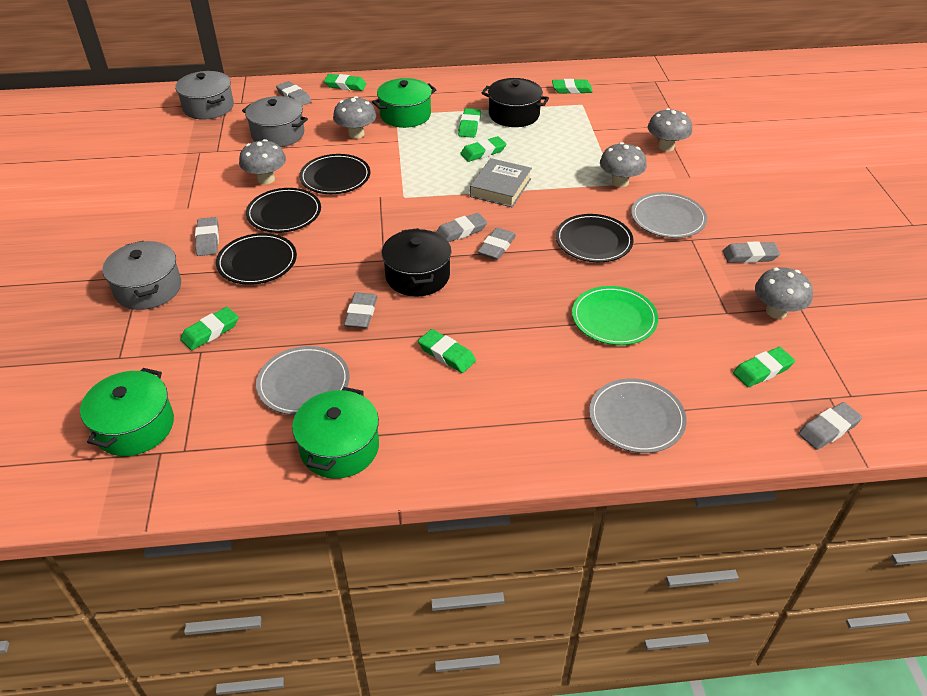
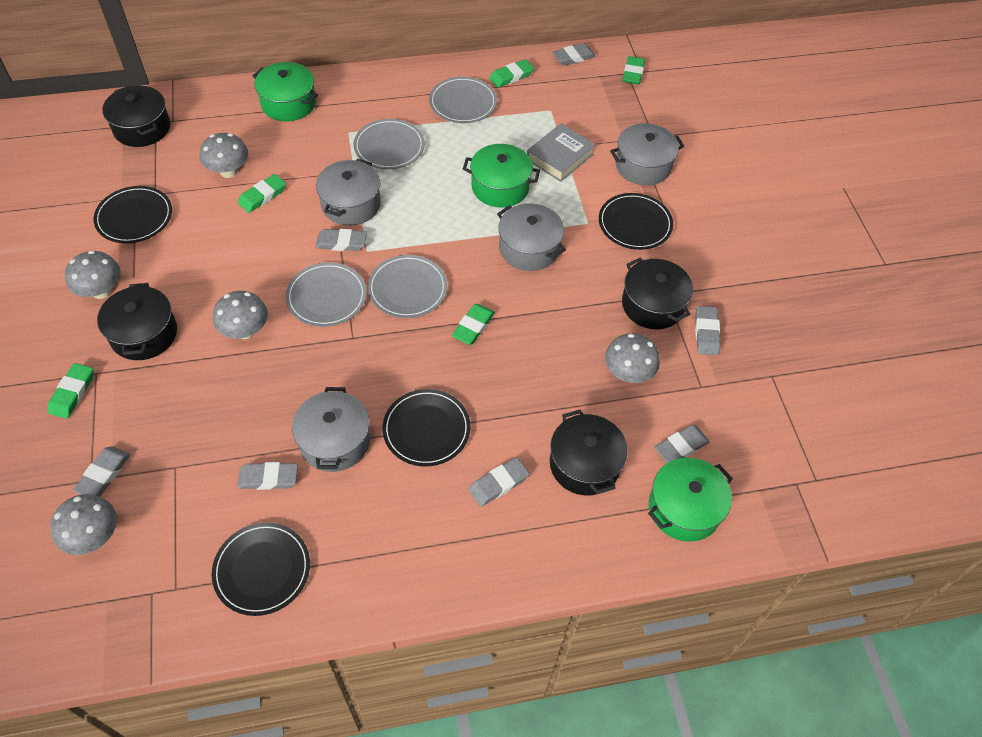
black pot: [382,228,451,297] [482,78,549,127] = 2 -> [97,283,177,360] [102,86,170,147] [550,410,628,495] [622,257,693,329] = 4
green eraser: [180,307,239,350] [324,74,366,91] [418,329,476,373] [458,108,481,138] [460,136,506,162] [552,79,593,94] [733,347,795,387] = 7 -> [48,363,93,419] [238,174,286,213] [452,304,495,345] [489,59,534,88] [622,56,645,85] = 5
green plate: [572,286,658,345] = 1 -> none = 0
grey plate: [256,346,349,415] [589,378,687,453] [631,192,707,238] = 3 -> [286,262,367,327] [354,119,425,169] [368,255,447,318] [429,77,497,123] = 4
grey pot: [102,241,181,310] [175,71,234,120] [242,96,308,147] = 3 -> [292,387,370,472] [316,159,381,226] [497,203,566,271] [610,123,684,185] = 4

